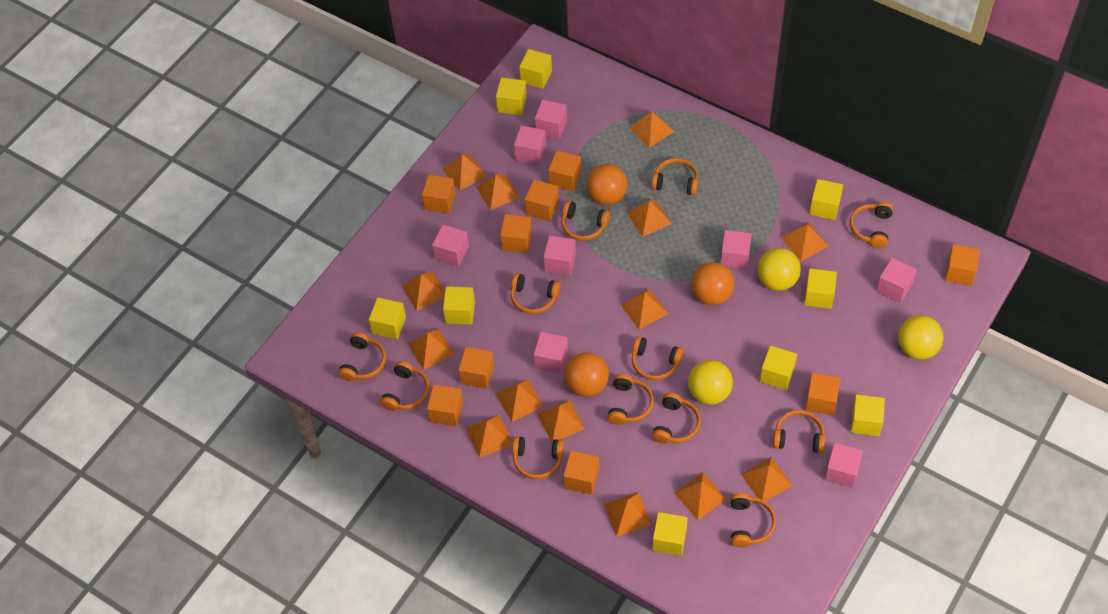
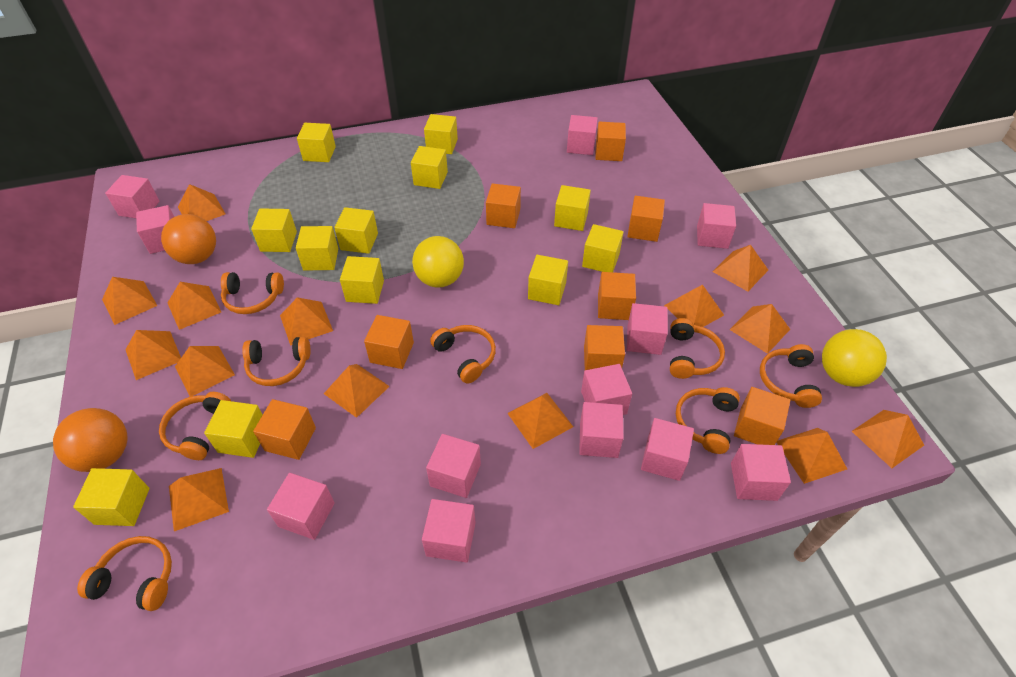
orange ball: [564,352,609,397] [586,164,627,205] [691,262,735,305] = 3 -> [53,408,127,472] [161,214,216,264] = 2
orange cube: [422,175,456,214] [427,385,463,426] [458,347,494,389] [500,214,532,253] [525,180,559,221] [548,151,581,191] [563,451,599,495] [805,373,840,415] [945,244,980,286] = 9 -> [253,399,316,460] [364,315,414,369] [486,183,521,228] [584,325,625,370] [595,122,626,161] [598,272,636,320] [627,196,665,242] [734,387,790,445] = 8
orange headphones: [338,332,386,381] [380,361,429,411] [511,273,561,314] [512,436,564,479] [561,201,610,241] [607,374,654,425] [632,336,683,380] [651,158,699,195] [652,393,701,444] [730,493,776,547] [773,410,826,453] [850,202,893,248] = 12 -> [77,536,172,611] [159,392,231,460] [221,272,284,314] [242,337,310,386] [430,325,496,383] [670,318,725,379] [676,387,740,454] [760,344,822,408] = 8
pink cube: [432,225,469,267] [514,126,546,165] [534,332,568,374] [535,99,567,139] [543,236,576,276] [721,230,752,270] [825,443,863,488] [876,258,917,303] = 8 -> [105,175,160,218] [136,205,174,254] [267,473,335,540] [422,499,476,563] [426,434,481,498] [567,115,598,155] [579,402,623,458] [581,364,632,415] [627,303,668,355] [641,418,694,481] [697,203,736,249] [731,444,791,501] = 12
yellow ball: [688,360,733,405] [757,248,801,291] [898,315,943,360] = 3 -> [412,236,464,288] [822,329,887,387] = 2
yellow cube: [369,298,406,339] [443,286,475,325] [496,77,527,115] [519,49,552,89] [652,512,688,556] [760,345,797,390] [804,268,837,309] [809,179,843,220] [850,394,885,436] = 9 -> [73,468,150,526] [204,400,263,458] [251,208,297,252] [296,226,338,271] [297,123,336,162] [334,207,378,254] [340,256,384,304] [411,146,448,189] [424,114,458,154] [528,255,568,305] [554,185,591,231] [582,224,624,272] = 12

